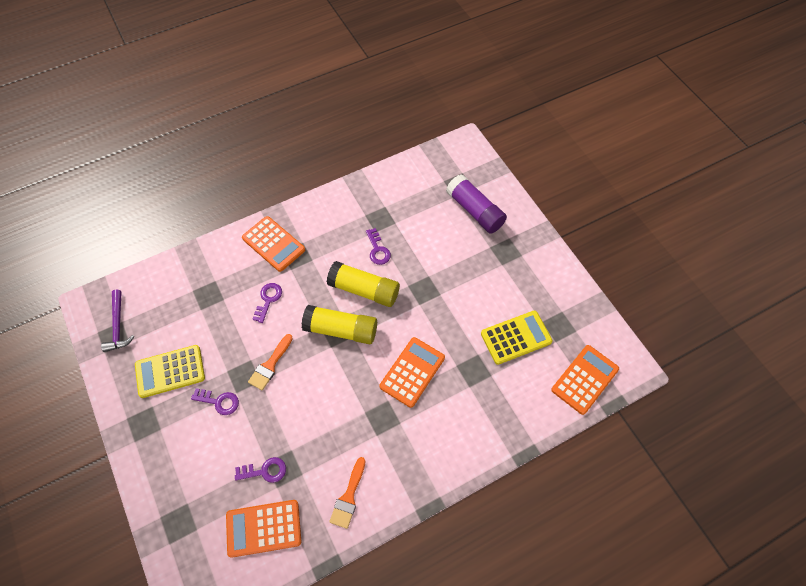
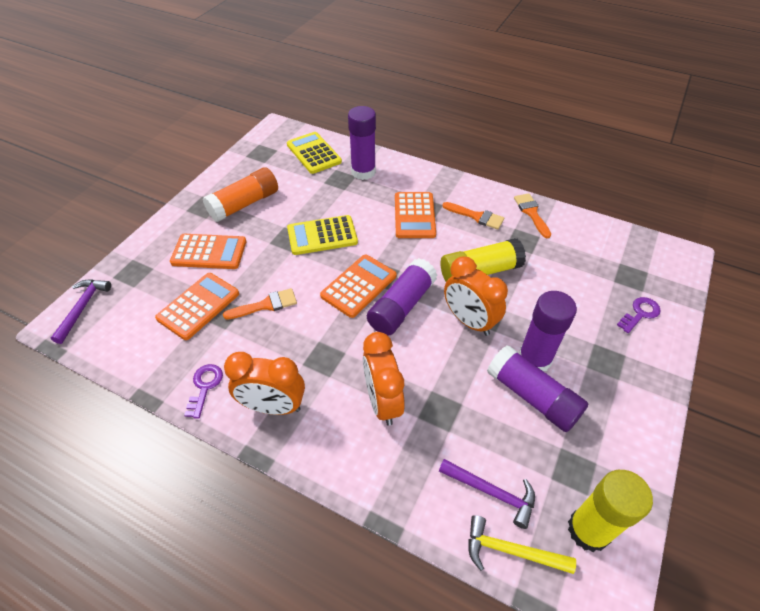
orange brush: [248,334,293,391] [329,457,365,529] = 2 -> [223,288,297,320] [442,202,504,230] [514,193,551,238] = 3
orange clock: none = 0 -> [224,352,305,415] [363,332,405,426] [444,256,508,336] = 3
orange glue stick: none = 0 -> [203,168,278,222] = 1
purple glue stick: [446,175,507,234] = 1 -> [348,106,376,180] [367,258,437,336] [487,345,588,432] [519,291,577,371] = 4
purple hammer: [101,290,135,352] = 1 -> [51,280,111,344] [439,459,535,529] = 2
purple key: [191,388,239,415] [235,457,286,483] [252,283,282,323] [366,228,391,265] = 4 -> [184,364,223,419] [617,297,661,333] = 2
yellow hammer: none = 0 -> [468,515,576,574] = 1

